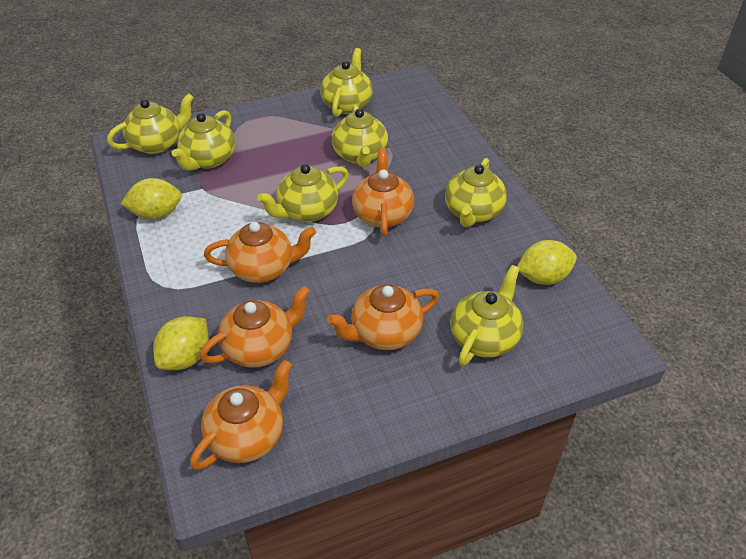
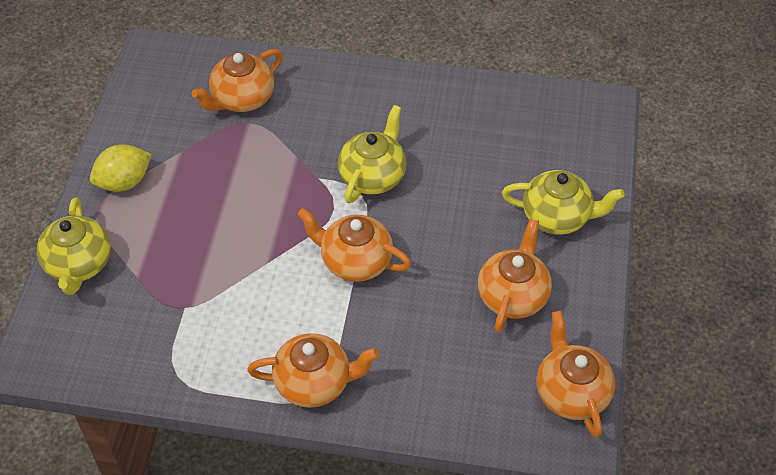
yellow lemon: [121,178,182,219] [153,316,209,370] [517,240,577,285] = 3 -> [90,145,151,192] = 1
yellow teapot: [107,93,194,154] [172,110,235,171] [257,164,349,222] [320,48,373,117] [332,105,388,167] [445,158,507,227] [450,265,524,366] = 7 -> [37,197,111,295] [338,105,406,203] [502,170,625,235] = 3

